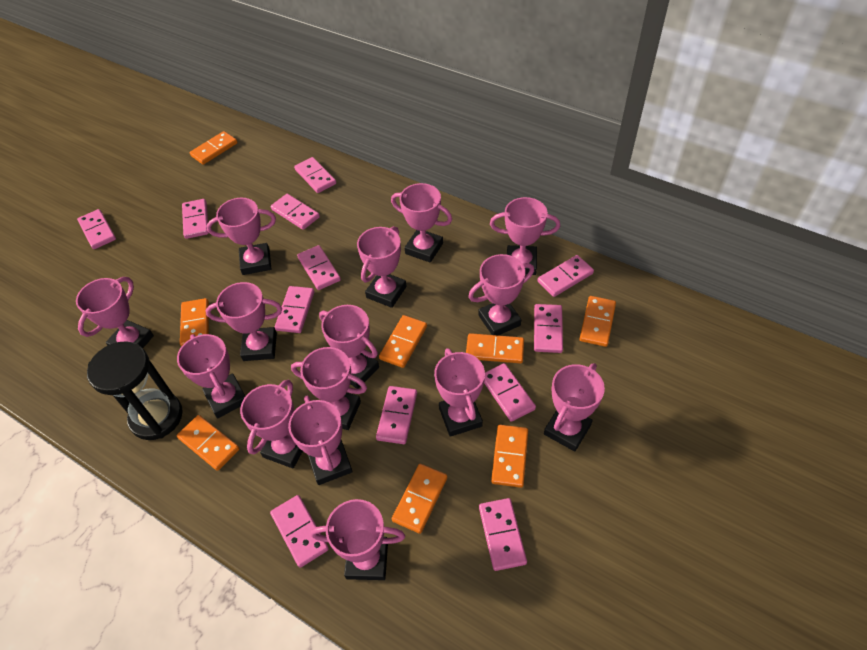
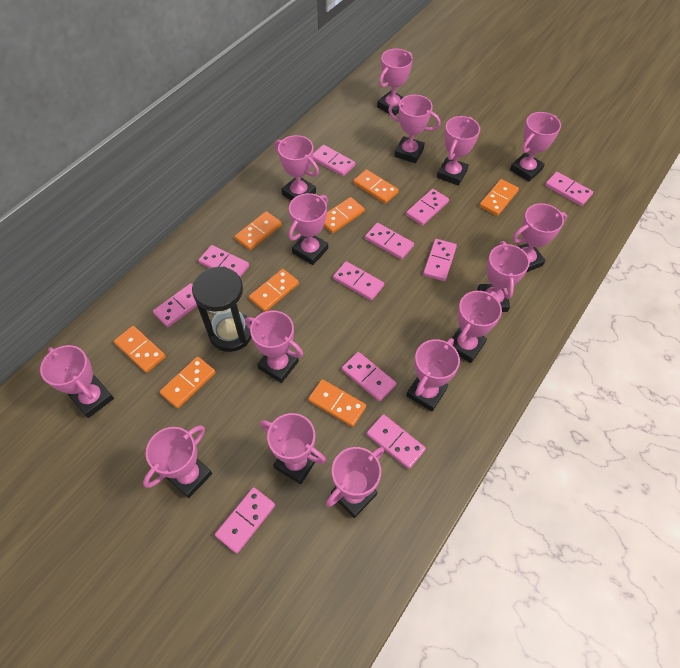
pink domino: [77,209,116,249] [182,199,209,239] [270,495,329,568] [271,194,320,230] [275,286,314,333] [294,157,336,193] [297,245,341,290] [376,386,417,444] [479,498,527,571] [484,363,536,422] [534,304,563,353] [537,255,594,297] = 12 -> [153,283,197,327] [198,245,249,277] [215,487,275,554] [313,145,355,176] [333,261,384,301] [342,352,396,402] [365,223,414,260] [367,414,426,469] [406,189,449,226] [423,239,457,281] [545,172,593,206] = 11

